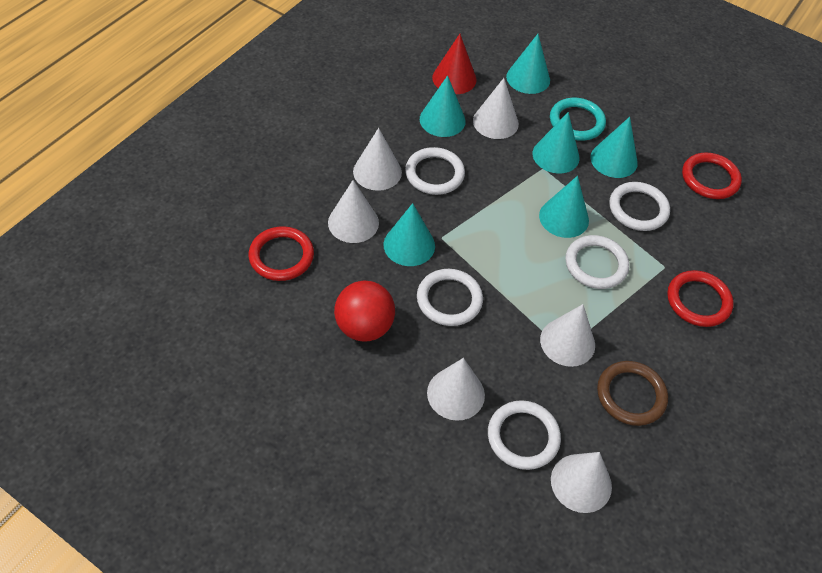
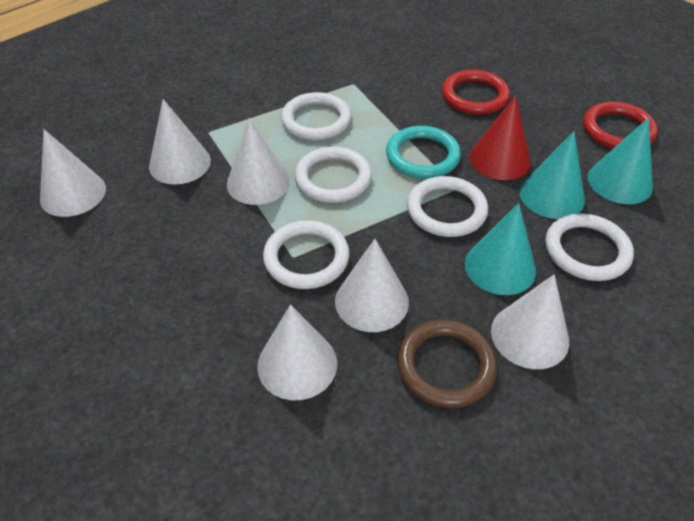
red ball: [334,280,395,341] = 1 -> none = 0
red ring: [249,226,314,281] [667,270,734,327] [682,153,742,199] = 3 -> [442,70,510,115] [583,102,658,149] = 2
turquoise cone: [384,203,435,266] [420,75,466,137] [506,34,550,94] [533,112,579,174] [539,176,589,238] [590,117,638,178] = 6 -> [465,203,536,295] [520,131,585,219] [588,117,653,204] = 3

